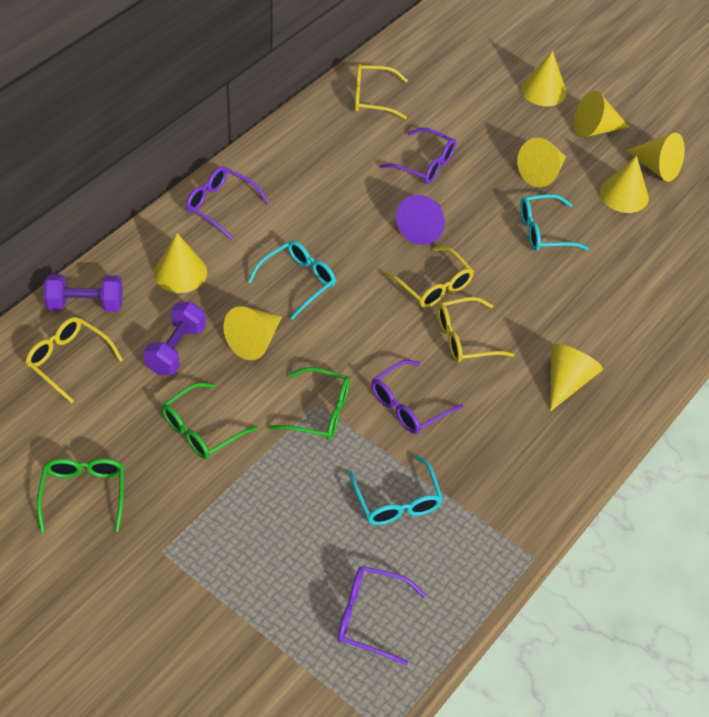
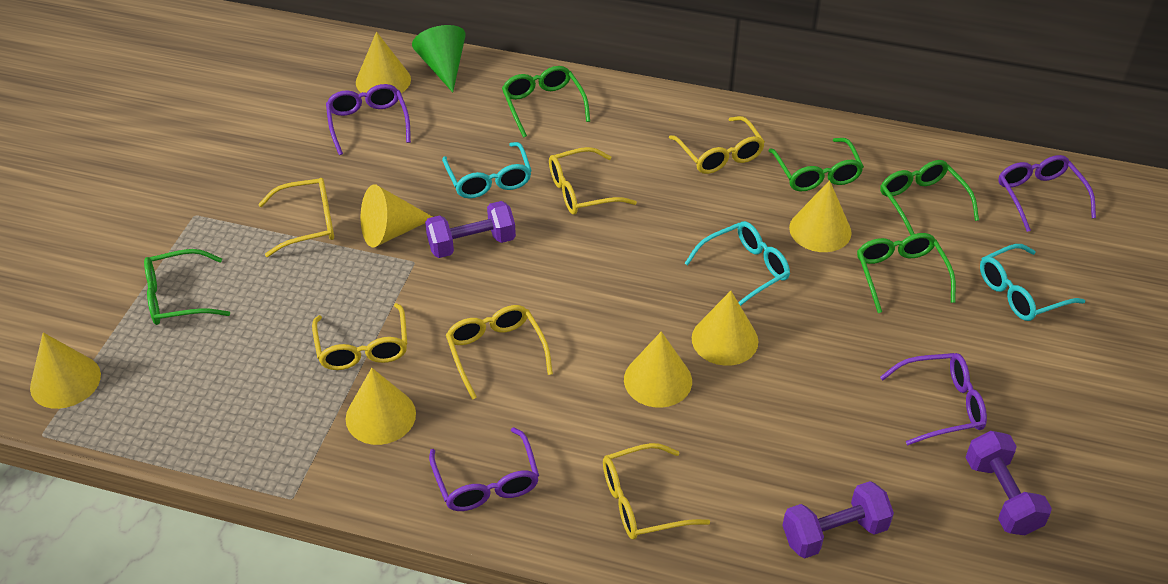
green cone: none = 0 -> [412,25,466,92] = 1
green glasses: [37,458,124,533] [162,382,258,459] [268,367,350,440] = 3 -> [144,249,230,325] [502,66,590,138] [768,138,864,191] [857,233,956,313] [880,160,979,235] = 5
purple cone: [396,195,445,245] = 1 -> none = 0
purple dumbbell: [44,274,123,312] [143,302,206,375] = 2 -> [425,201,516,258] [782,481,894,558] [966,431,1052,535] = 3
yellow cone: [154,233,207,293] [223,306,282,360] [517,137,566,187] [521,51,567,106] [550,344,603,412] [574,90,629,138] [600,156,649,213] [626,133,685,182] = 8 -> [30,333,101,409] [346,368,416,445] [356,32,411,93] [361,185,433,247] [624,331,692,408] [692,291,758,366] [789,180,852,252] = 7
yellow glasses: [25,317,123,403] [355,64,408,119] [385,246,474,308] [437,297,515,363] = 4 -> [258,178,334,257] [312,303,407,370] [446,305,553,400] [549,147,637,215] [603,443,710,540] [669,116,765,174] = 6

